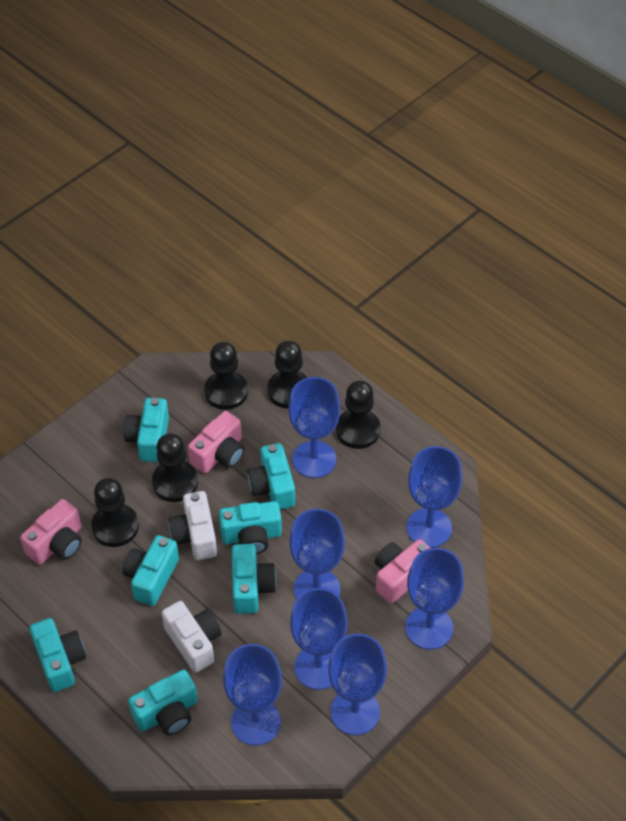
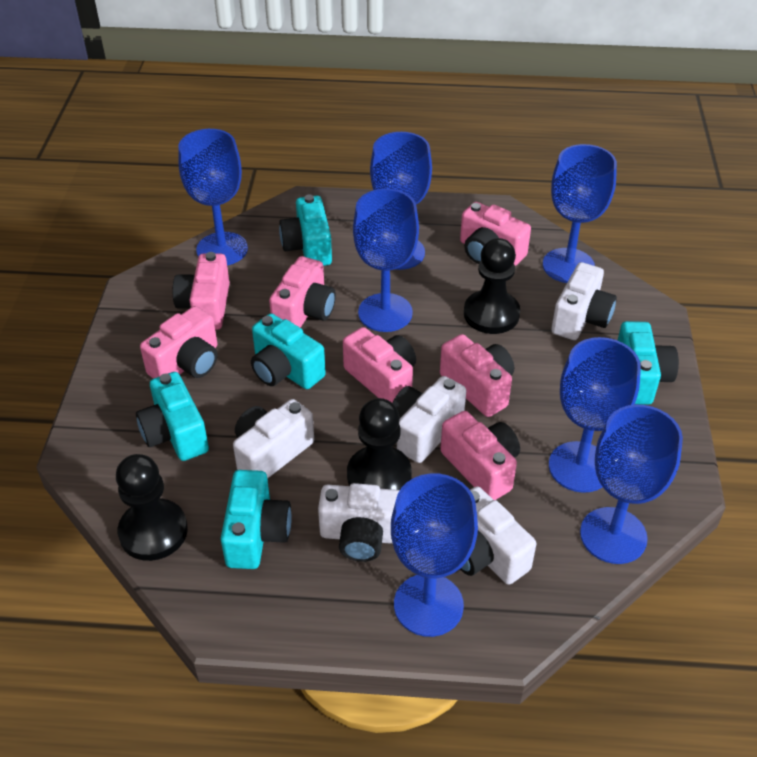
black pawn: [91,478,139,547] [152,433,198,502] [204,342,248,410] [267,341,308,408] [336,381,381,449] = 5 -> [116,454,188,561] [347,398,412,490] [464,238,520,334] = 3
pink camera: [20,499,82,565] [188,411,245,473] [375,539,430,604] = 3 -> [140,306,218,379] [173,252,230,330] [269,256,336,328] [343,327,416,403] [440,334,514,417] [440,411,520,500] [460,202,531,266] = 7
turquoise camera: [29,618,86,692] [123,535,179,606] [124,398,169,462] [128,669,198,735] [219,501,282,554] [232,544,277,614] [247,443,295,510] = 7 -> [136,372,209,461] [220,470,292,569] [251,313,326,389] [279,194,332,266] [617,321,679,405] = 5
white camera: [162,601,221,673] [169,491,217,560] = 2 -> [233,399,314,479] [318,483,400,562] [393,376,466,463] [460,486,536,585] [551,262,617,340] = 5

